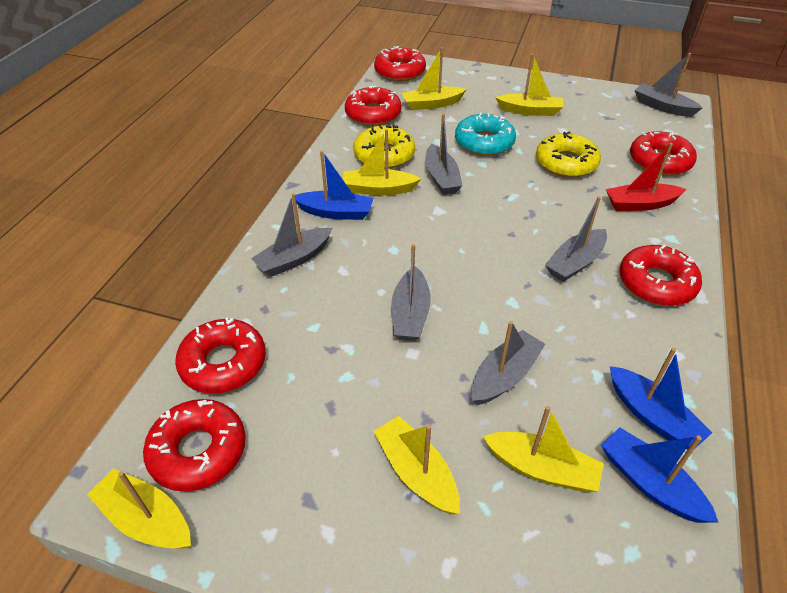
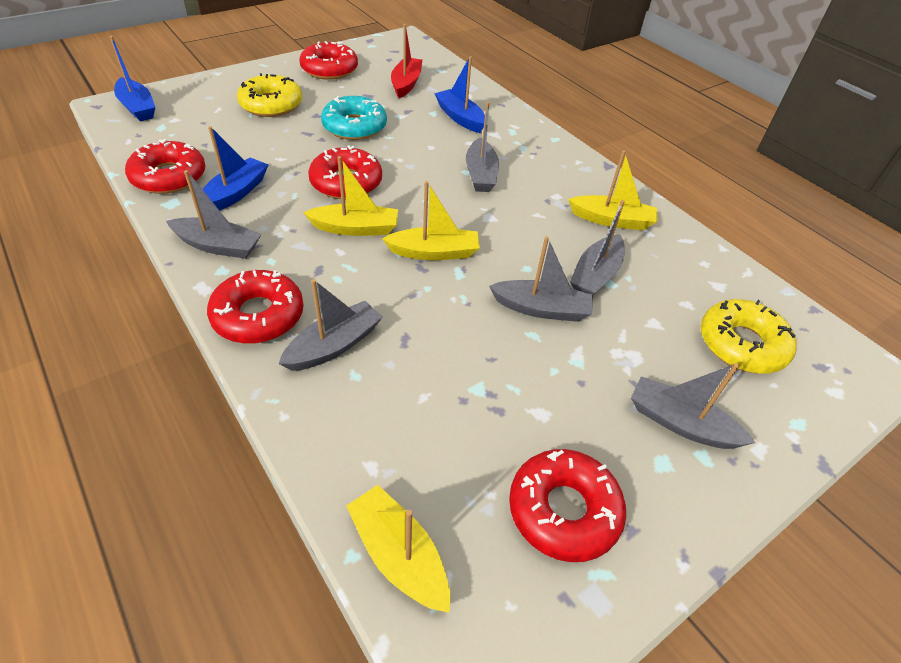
red donut: [143,399,246,492] [175,317,266,394] [345,86,402,126] [374,46,426,81] [619,245,702,306] [630,131,697,176] = 6 -> [125,139,206,194] [207,270,304,344] [299,41,358,80] [308,145,382,199] [509,449,626,562] = 5
yellow boat: [87,468,191,549] [343,129,421,195] [374,416,460,514] [402,47,467,110] [483,406,604,492] [495,54,563,116] = 6 -> [303,156,398,236] [346,485,450,613] [382,181,480,260] [568,150,657,230] = 4

